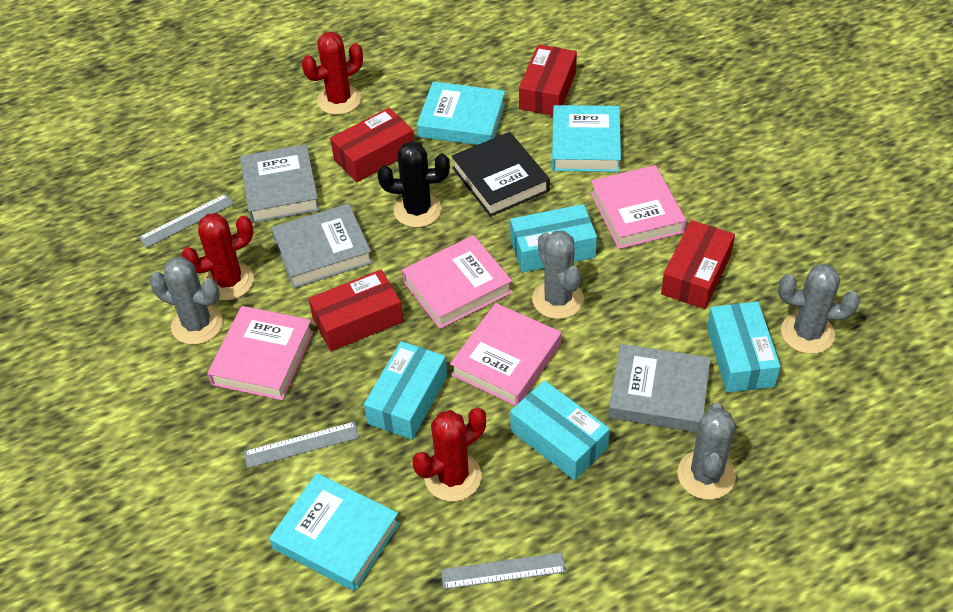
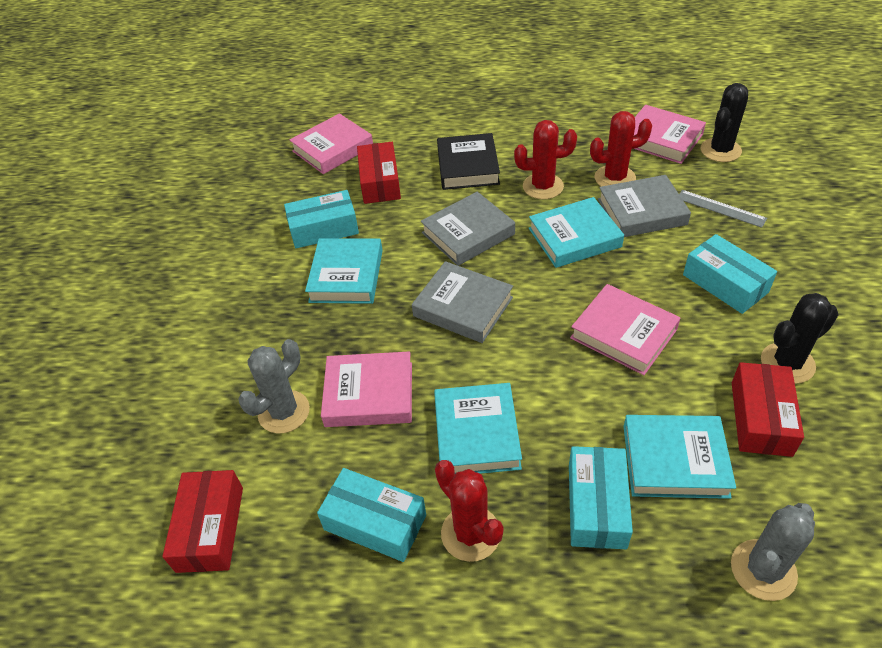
black cactus: [377,141,450,228] = 1 -> [701,83,748,162] [761,293,839,384] = 2
grey cactus: [149,257,223,345] [532,231,584,319] [677,403,736,500] [779,264,860,354] = 4 -> [238,339,310,434] [731,503,815,601] = 2
grey ruler: [139,194,234,248] [244,422,359,468] [441,552,566,589] = 3 -> [679,190,767,228] = 1
red box: [308,270,403,351] [330,108,414,182] [519,44,577,116] [661,220,735,309] = 4 -> [162,470,243,573] [357,142,401,204] [732,362,804,457] = 3
turquoise book: [269,473,400,591] [417,82,505,145] [552,105,621,172] = 3 -> [305,238,383,304] [434,383,522,474] [529,197,624,268] [623,415,736,499] = 4

